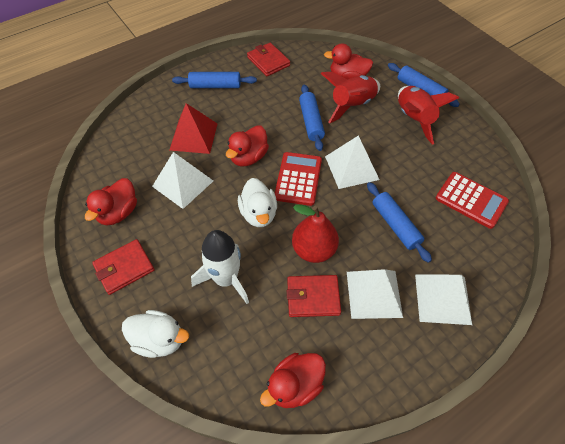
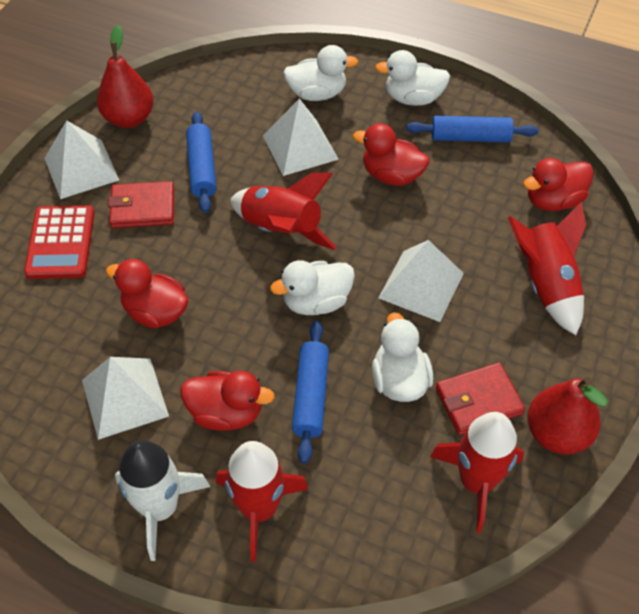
blue rolling pin: [172,72,257,88] [299,85,325,151] [367,182,432,263] [388,63,460,107] = 4 -> [186,111,217,213] [292,320,329,464] [406,116,539,143] = 3
red calculator: [275,152,322,206] [436,172,509,229] = 2 -> [24,205,94,279] = 1
red pear: [292,205,339,263] = 1 -> [97,25,154,128] [527,377,608,455] = 2
red pyramid: [170,103,218,154] = 1 -> none = 0
red rocket: [321,72,380,123] [398,86,459,145] = 2 -> [216,441,309,562] [230,173,337,250] [430,412,524,533] [508,202,586,335] = 4
red wallet: [92,239,154,295] [247,43,290,76] [287,275,341,317] = 3 -> [108,181,174,228] [436,363,525,435] = 2
white duck: [122,310,189,358] [238,178,277,227] = 2 -> [270,260,355,315] [283,45,358,101] [372,312,433,402] [375,50,450,106] = 4

